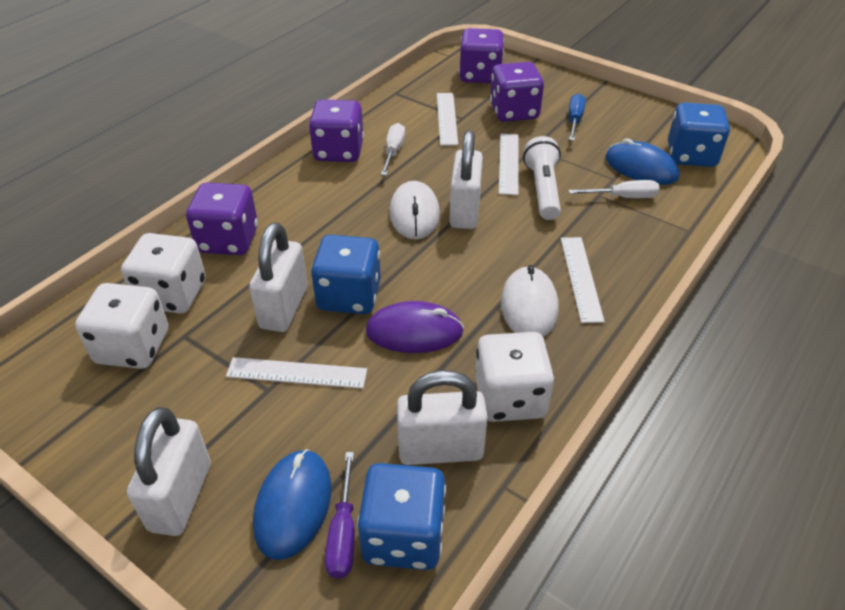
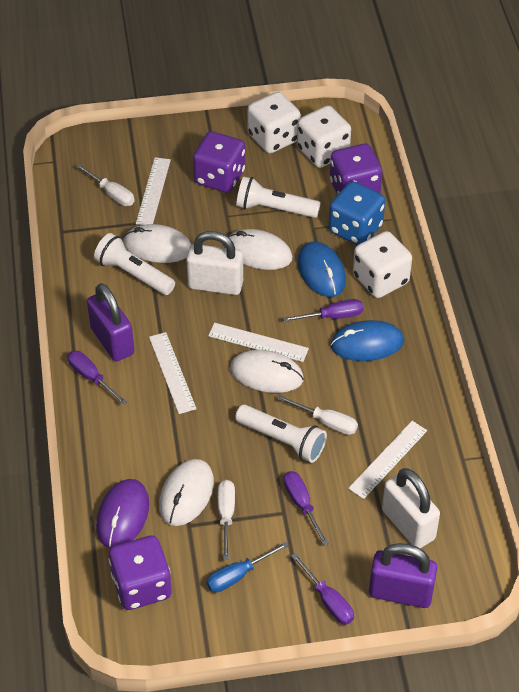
blue dice: [311,235,381,314] [357,463,446,570] [668,103,730,167] = 3 -> [329,181,385,245] = 1
purple dice: [186,183,258,255] [309,99,364,162] [459,28,504,83] [490,62,544,122] = 4 -> [108,536,172,610] [193,131,245,193] [330,143,382,195] = 3
purple padlock: none = 0 -> [87,283,134,362] [369,543,437,608] = 2
purple screwdriver: [325,452,355,579] = 1 -> [68,351,127,405] [283,299,363,322] [284,471,329,546] [291,553,354,625] = 4
white flashlight: [523,136,561,220] = 1 -> [94,233,175,295] [235,405,327,463] [236,176,321,218] = 3
white mouse: [389,181,440,239] [501,265,558,337] = 2 -> [123,224,191,263] [159,459,214,526] [225,229,293,270] [230,350,304,393] = 4
white padlock: [127,407,211,536] [249,222,308,332] [397,370,488,465] [449,131,483,229] = 4 -> [186,231,243,295] [382,468,440,548] = 2
white screwdriver: [381,123,405,176] [568,180,660,198] = 2 -> [76,164,135,206] [218,480,235,560] [278,395,358,435] = 3

